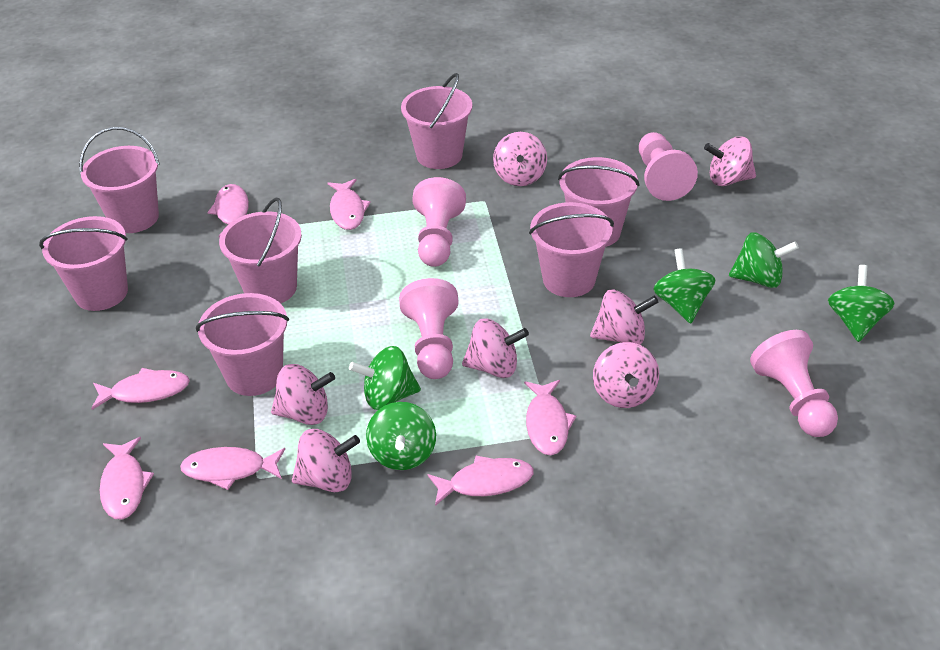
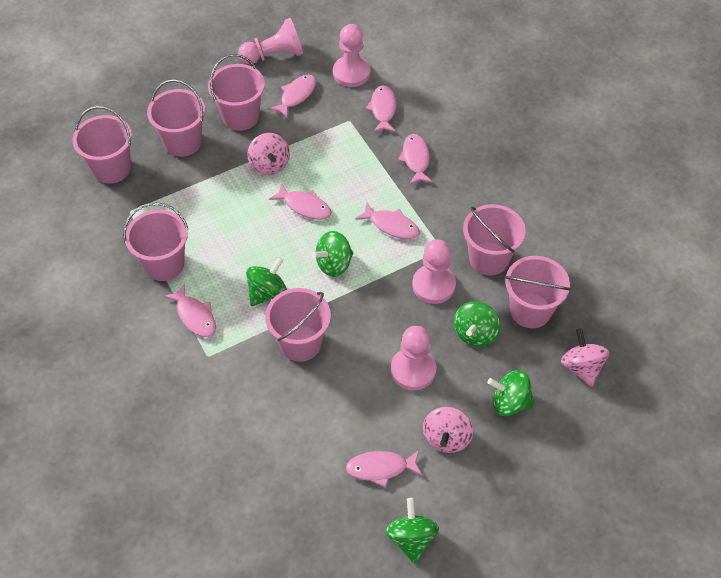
pink spinning top: [271,364,335,425] [292,429,360,493] [462,318,529,378] [493,132,547,186] [590,289,658,345] [593,342,659,408] [704,136,756,186] = 7 -> [247,133,290,175] [423,407,473,453] [561,328,610,387] = 3

